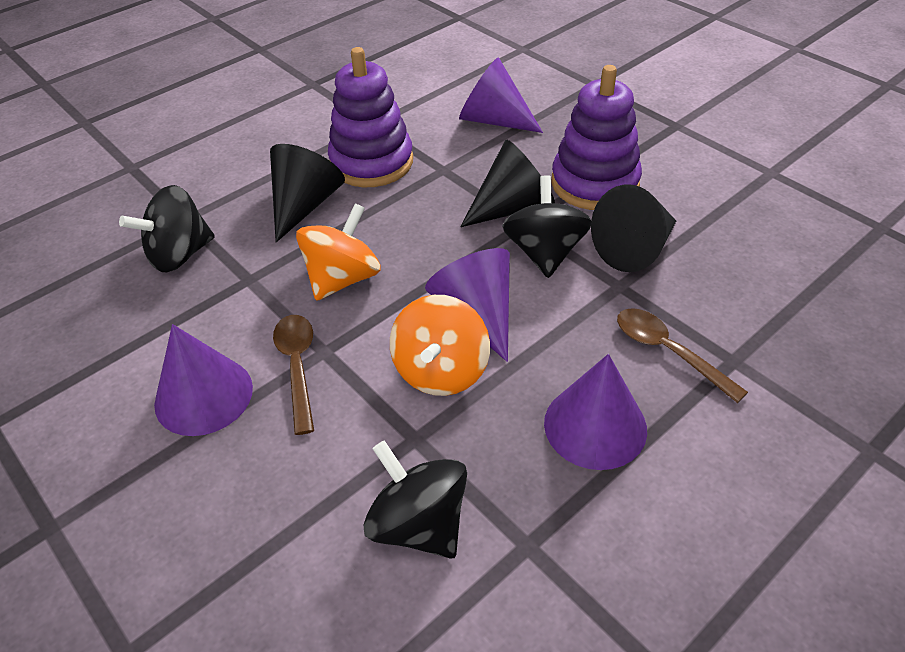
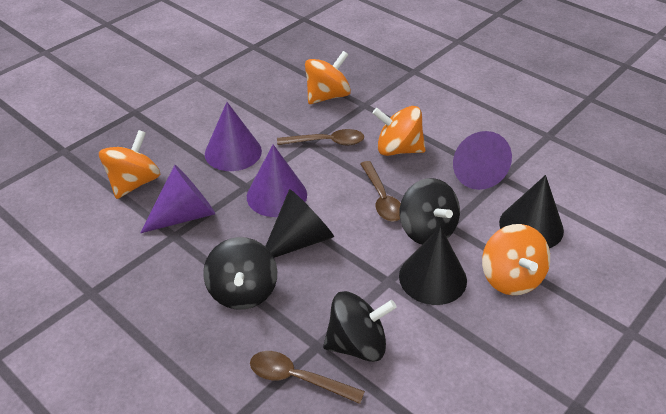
brown spoon: [273,315,314,435] [617,308,748,403] = 2 -> [250,351,365,404] [277,129,364,145] [360,161,401,221] = 3
orange spinning top: [296,203,381,301] [390,295,490,396] = 2 -> [99,130,160,199] [305,51,351,104] [372,106,426,156] [482,224,550,295] = 4
purple stacking toy: [328,47,413,187] [551,65,642,210] = 2 -> none = 0

